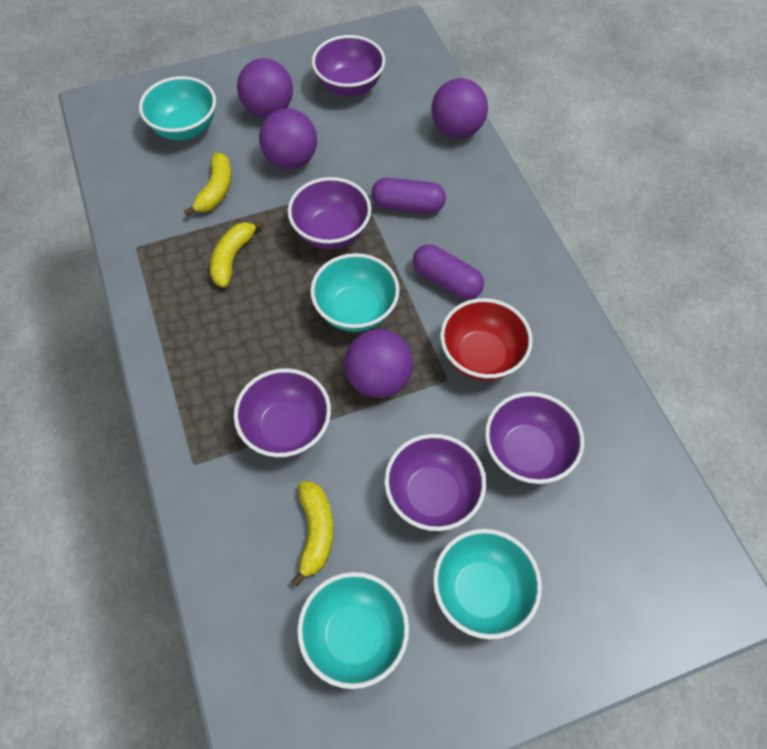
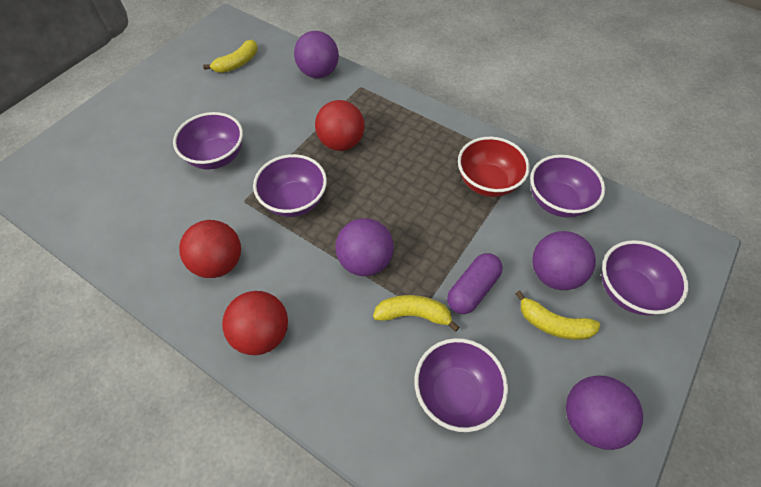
purple capsule: [372,178,446,213] [413,244,484,300] = 2 -> [447,253,503,314] = 1
red ball: none = 0 -> [179,220,241,278] [222,291,288,355] [315,100,364,151] = 3
turquoise bowl: [139,76,216,140] [297,572,409,689] [310,253,400,332] [433,529,542,639] = 4 -> none = 0

